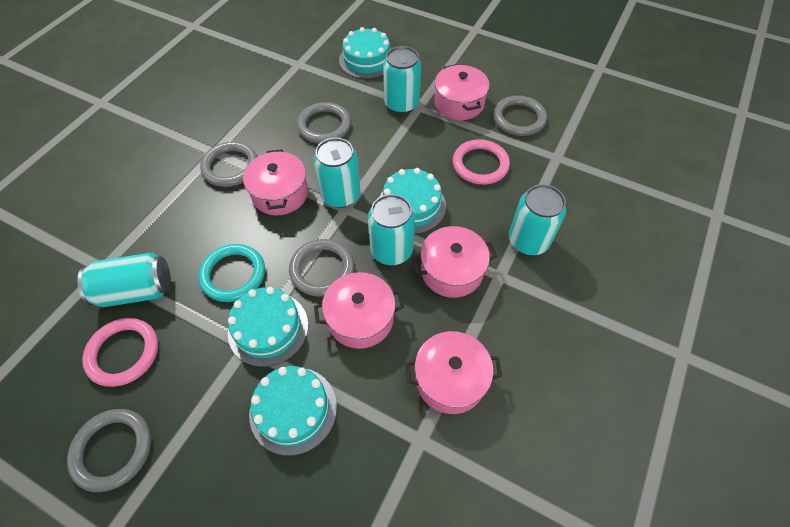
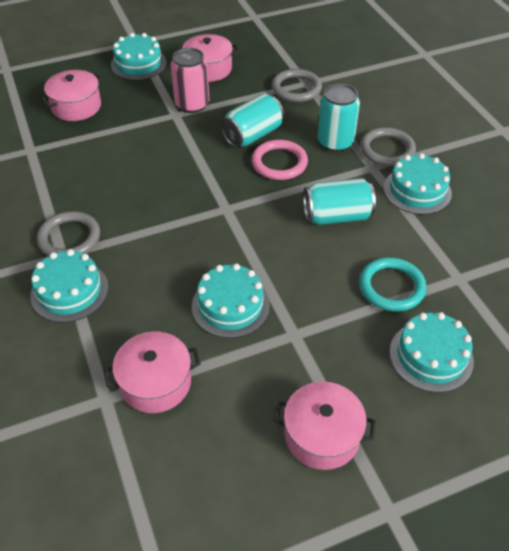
grey ring: [67,409,151,492] [200,141,258,187] [289,239,354,297] [297,102,351,143] [493,95,547,136] = 5 -> [37,211,100,256] [272,69,322,102] [360,127,416,167] = 3
pink can: none = 0 -> [170,48,210,113] = 1
pink pot: [243,149,308,215] [314,272,404,349] [405,331,502,414] [412,226,497,298] [434,64,490,120] = 5 -> [41,70,103,121] [104,332,201,413] [182,34,239,82] [274,382,376,470] = 4
pink ring: [82,318,158,387] [453,139,510,185] = 2 -> [251,140,308,180] = 1
turquoise cake: [228,287,308,367] [249,366,337,456] [339,27,390,79] [379,168,446,234] = 4 -> [30,249,109,323] [111,33,167,80] [192,264,270,338] [384,153,452,215] [390,312,474,393] = 5
turquoise can: [77,253,171,307] [314,138,360,208] [368,194,415,265] [383,46,421,114] [509,184,566,255] = 5 -> [220,94,284,148] [303,178,376,225] [318,84,360,152] = 3

